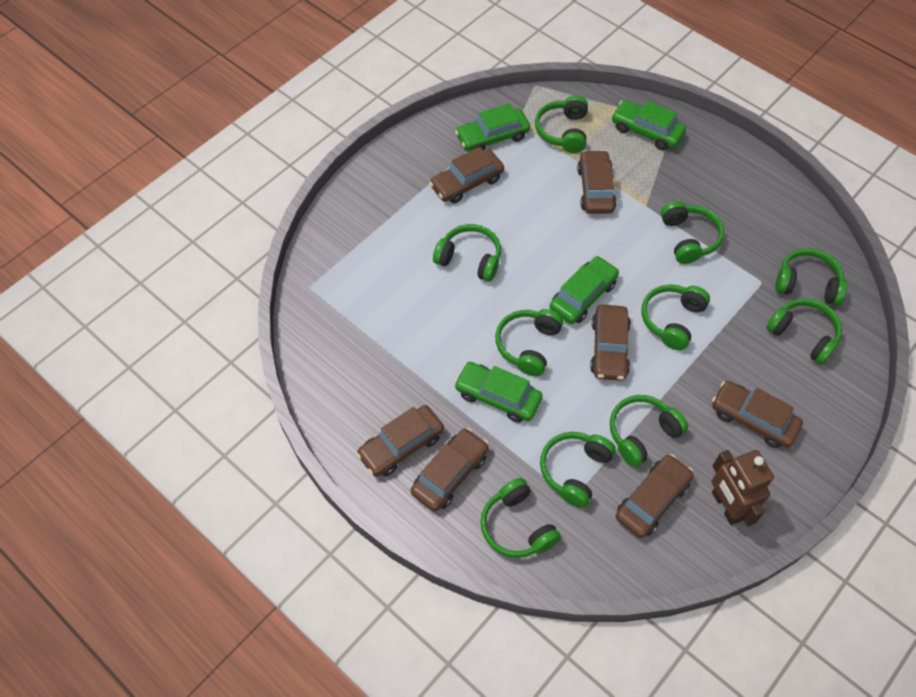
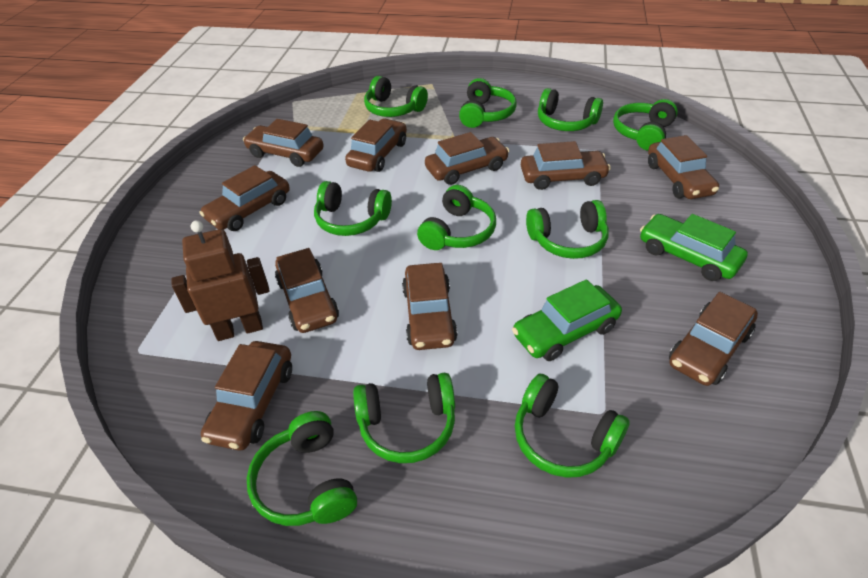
brown car: [356,405,444,477] [411,428,489,511] [429,147,504,204] [577,150,617,214] [590,304,631,381] [616,454,694,538] [712,381,803,448] = 7 -> [200,165,290,231] [201,341,292,450] [243,119,324,167] [275,248,339,333] [345,118,407,172] [402,263,458,350] [425,132,509,185] [521,141,611,190] [648,135,719,199] [669,292,758,386] = 10
green car: [454,362,543,423] [455,103,530,151] [550,256,619,324] [611,100,686,150] = 4 -> [512,279,622,361] [640,214,748,281] = 2

